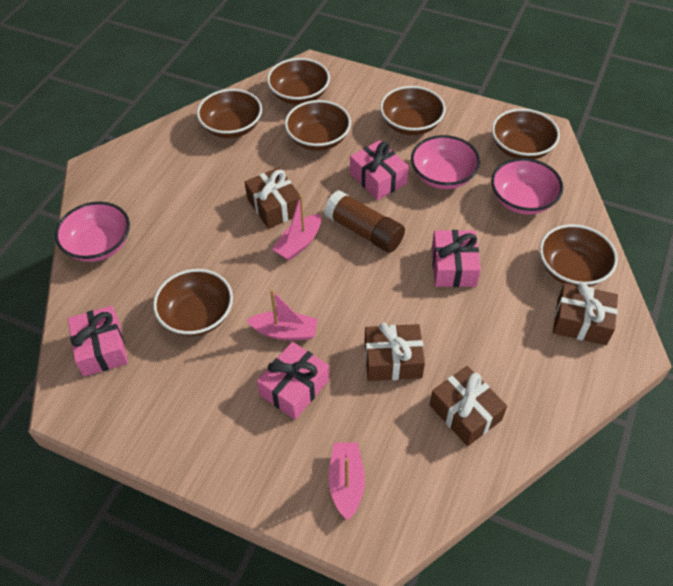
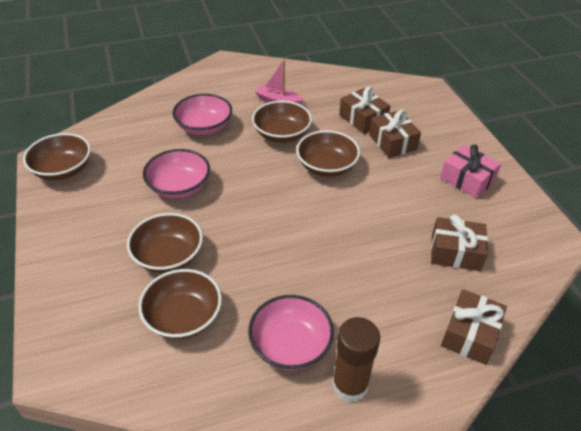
brown bowl: [153,269,233,336] [197,89,262,138] [267,58,330,105] [285,100,351,151] [380,86,446,135] [492,109,560,160] [540,224,618,287] = 7 -> [23,133,91,181] [127,213,203,273] [138,269,222,339] [252,101,312,143] [296,130,360,177] = 5
pink boat: [246,290,318,340] [272,195,321,261] [328,442,365,520] = 3 -> [255,60,303,105] = 1
pink gift: [68,306,128,377] [257,342,329,420] [350,140,409,200] [432,230,481,287] = 4 -> [440,144,501,198] = 1

